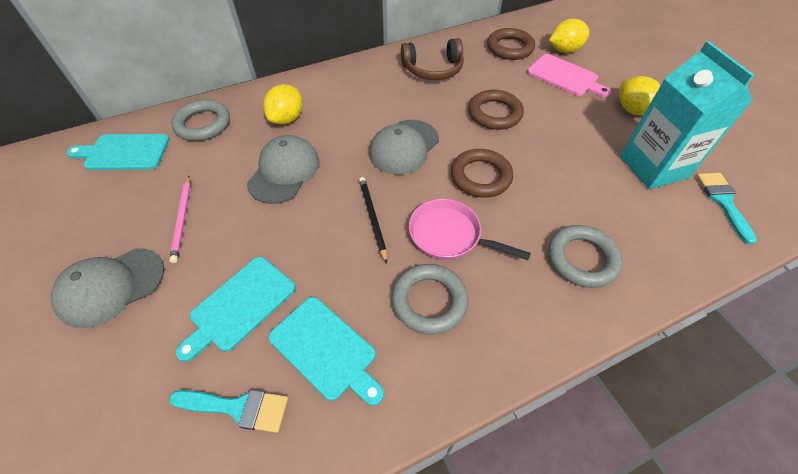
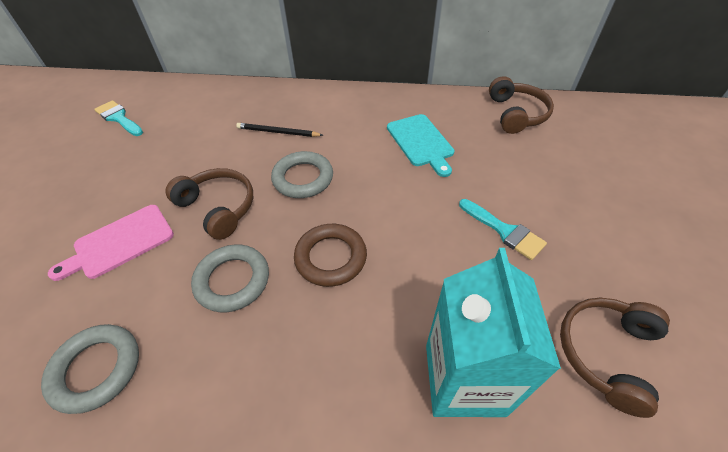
brown headphones: [401,38,464,80] = 1 -> [165,168,253,240] [489,76,554,134] [560,298,670,418] = 3
brown ring: [451,149,513,198] [468,90,524,130] [487,28,535,60] = 3 -> [294,224,367,287] = 1
grey cap: [51,248,164,328] [247,135,320,204] [369,120,439,175] = 3 -> none = 0
pink pan: [409,199,531,260] = 1 -> none = 0
pink pencil: [169,176,191,263] = 1 -> none = 0
turquoise cutting board: [67,134,170,170] [176,257,296,362] [268,297,384,406] = 3 -> [387,114,455,177] = 1
yellow lemon: [263,84,303,125] [549,19,590,53] [619,76,661,116] = 3 -> none = 0

